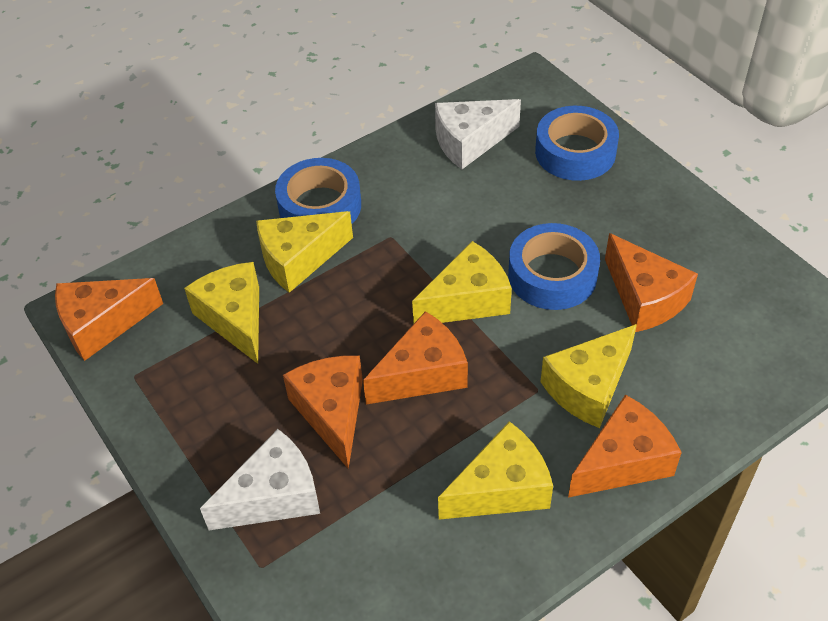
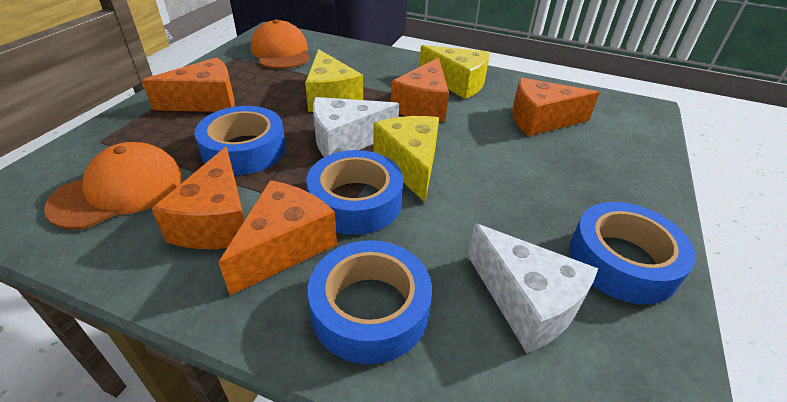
blue tape: [275,158,361,224] [508,223,600,310] [535,106,619,181] = 3 -> [194,106,286,175] [306,150,403,235] [308,240,432,364] [569,202,696,304] = 4
orange cap: none = 0 -> [44,142,182,230] [251,19,310,69] = 2
yellow cheese: [184,262,259,364] [256,211,353,293] [412,241,512,324] [438,421,553,520] [541,324,637,428] = 5 -> [305,49,363,112] [373,116,439,202] [419,45,490,99] = 3

